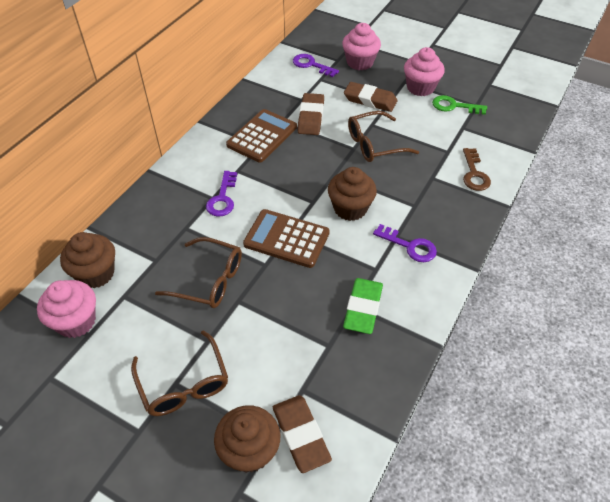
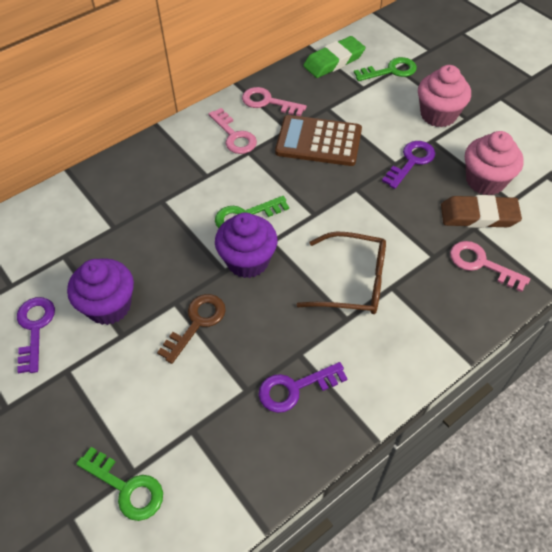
brown calculator: [226,109,297,162] [243,209,330,268] = 2 -> [275,115,362,166] = 1
brown cupcake: [60,232,115,288] [214,405,281,473] [328,167,377,221] = 3 -> none = 0
brown eraser: [273,395,332,473] [297,93,324,135] [344,82,397,112] = 3 -> [441,195,522,228] = 1
brown glasses: [131,330,228,416] [155,237,242,308] [348,111,419,162] = 3 -> [297,231,386,314] = 1
green key: [432,95,487,115] = 1 -> [76,447,163,521] [215,196,289,228] [354,57,417,81] = 3
pink cupcake: [37,280,96,338] [342,23,381,70] [404,47,445,96] = 3 -> [418,65,471,127] [465,131,524,195] = 2
pink key: none = 0 -> [208,108,257,154] [242,87,307,116] [450,241,530,292] = 3
purple cupcake: none = 0 -> [67,258,134,325] [215,213,278,278] = 2

